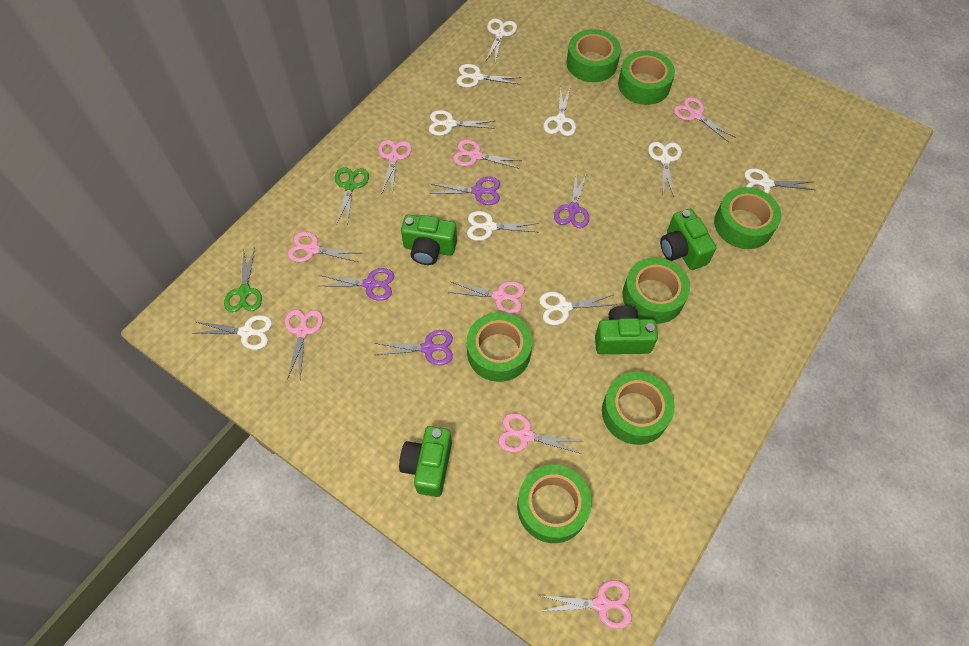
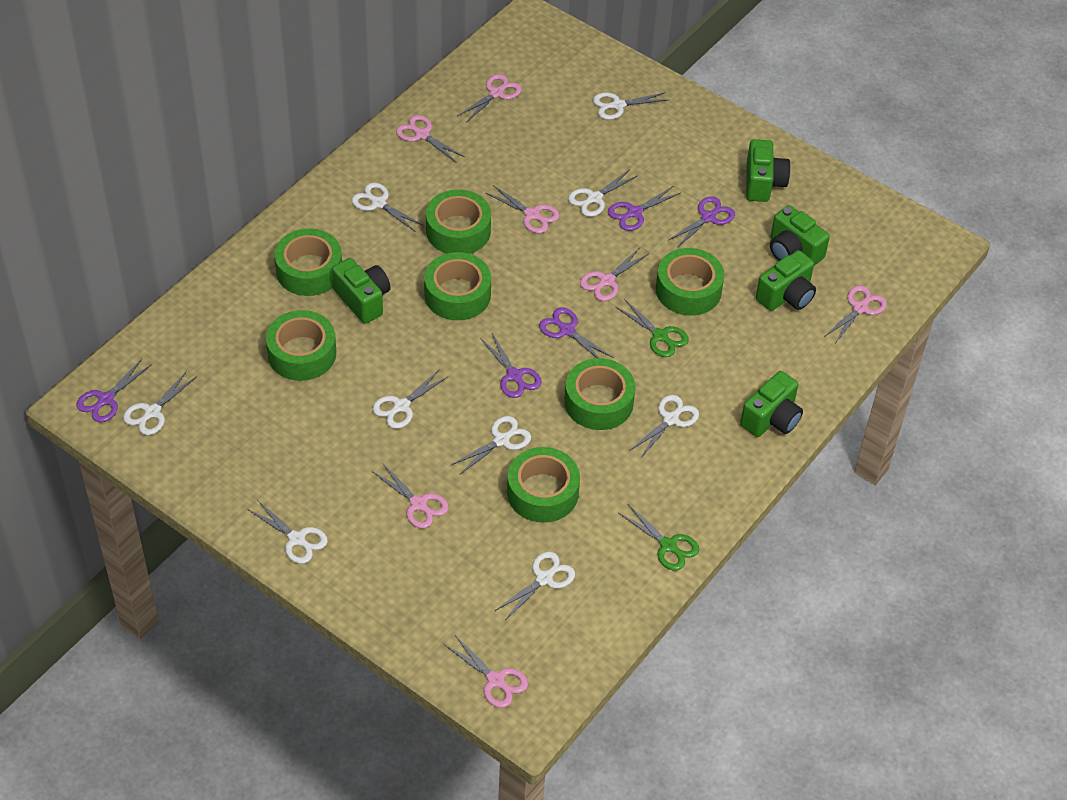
green camera: [399,426,452,497] [401,214,457,265] [595,305,658,354] [660,209,717,270] = 4 -> [332,258,391,324] [740,371,803,437] [746,139,791,202] [756,250,816,311] [770,205,830,266] = 5
pink scissors: [285,309,323,380] [288,232,360,262] [378,140,412,195] [448,281,525,314] [453,140,521,169] [498,413,584,454] [542,580,632,629] [674,97,735,142] = 8 -> [372,463,449,529] [396,115,465,163] [445,635,528,708] [457,74,522,123] [486,185,560,233] [580,247,648,301] [824,285,887,343] = 7
purple scissors: [320,268,394,301] [375,330,453,365] [430,177,500,205] [554,173,589,228] = 4 -> [77,359,152,423] [480,333,542,398] [539,307,614,358] [608,186,680,231] [667,197,735,248] = 5

